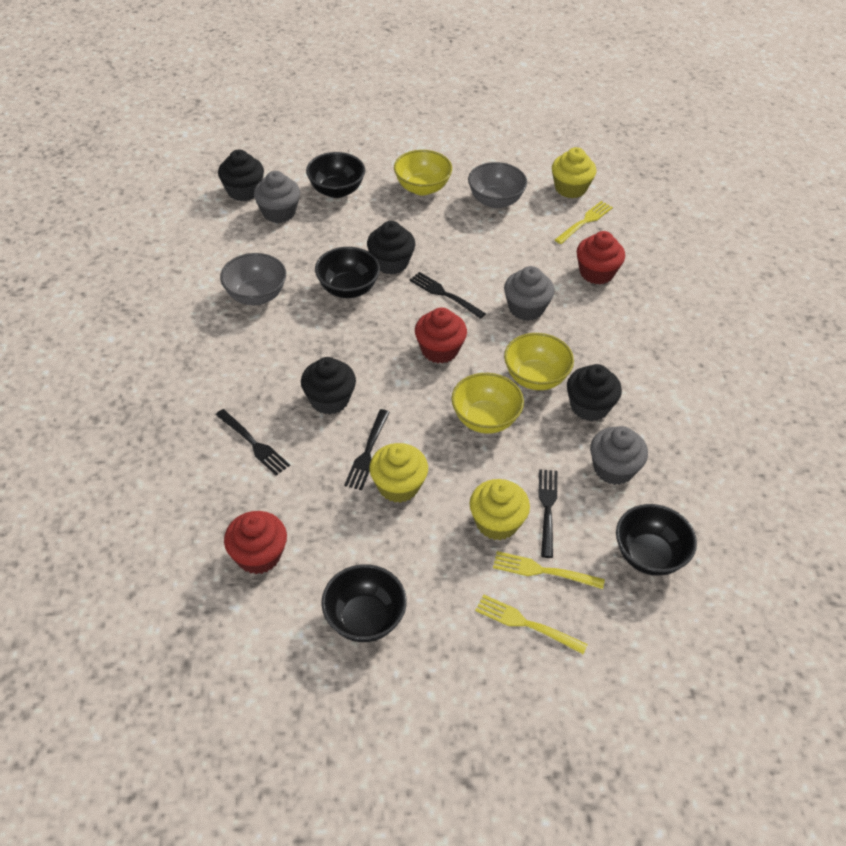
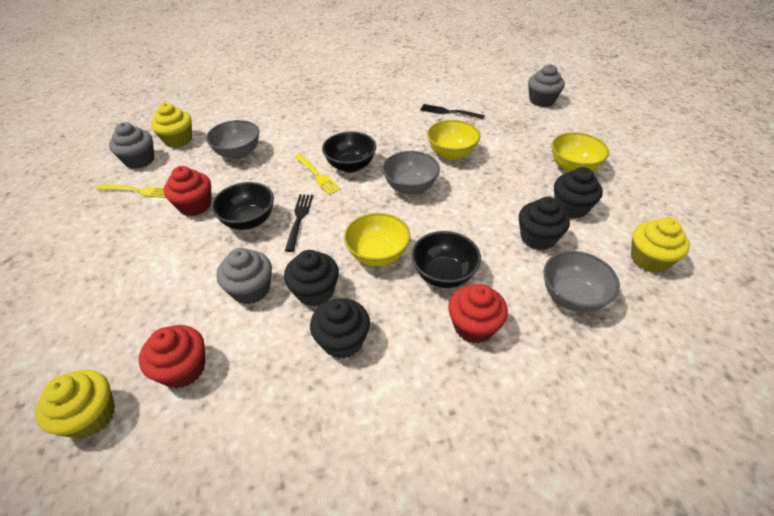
black bowl: [306,152,365,198] [315,247,380,298] [321,564,407,642] [616,504,697,576] = 4 -> [211,182,274,230] [322,131,376,173] [411,231,481,288] = 3
black fork: [216,409,290,475] [344,409,390,490] [409,272,486,319] [538,469,557,558] = 4 -> [285,194,313,252] [420,104,485,119] = 2
grey bowl: [220,253,286,305] [468,162,527,209] = 2 -> [206,120,259,159] [382,151,440,195] [543,251,620,312] = 3
yellow fork: [475,595,588,654] [493,551,605,589] [555,201,613,244] = 3 -> [97,184,166,198] [294,153,341,195] = 2

